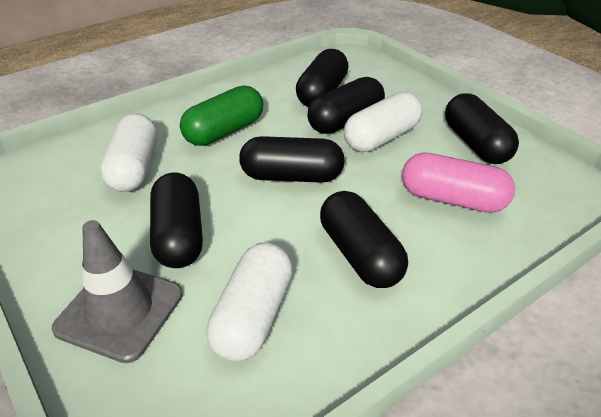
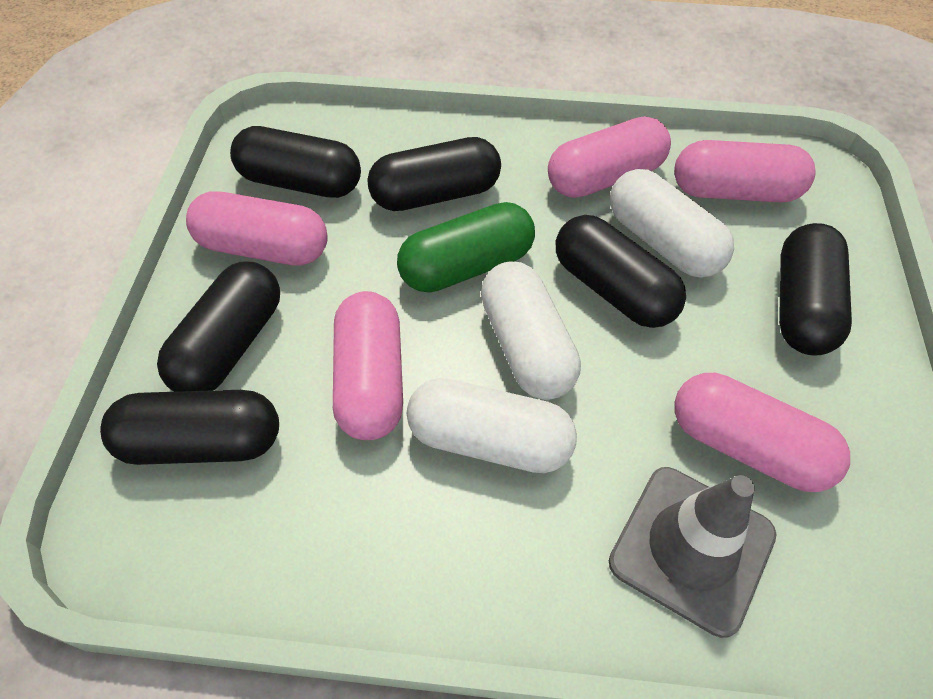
pink capsule: [402,153,515,213] = 1 -> [186,191,328,266] [333,291,403,440] [548,116,671,198] [674,140,816,202] [674,373,850,492] = 5

